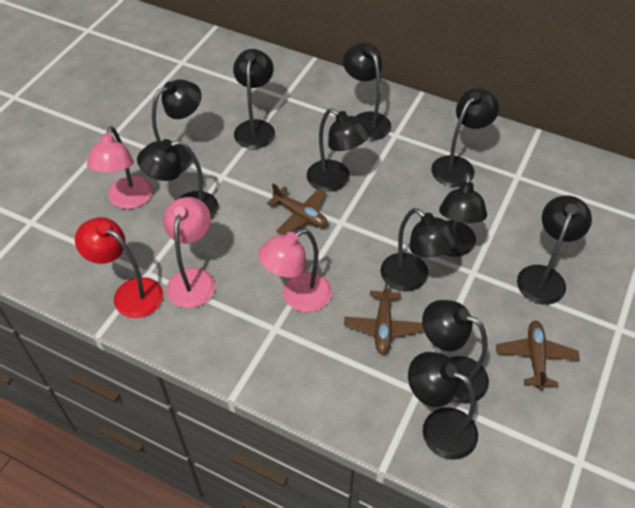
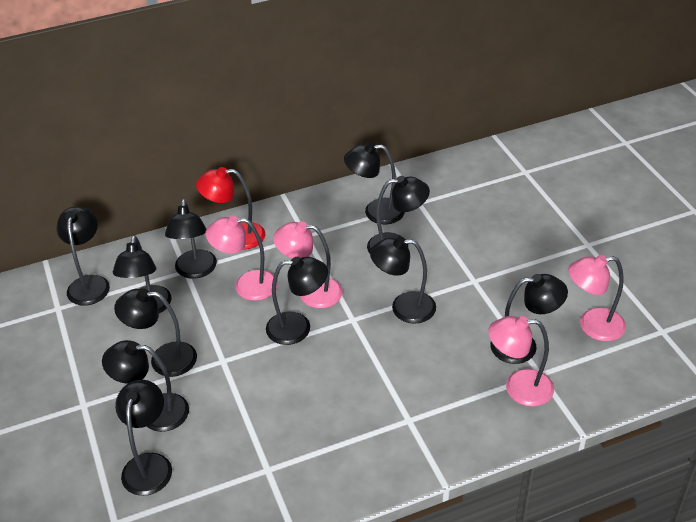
brown plane: [267,183,327,235] [344,280,424,355] [496,321,580,390] = 3 -> none = 0
pink lamp: [87,126,153,209] [163,197,215,308] [258,229,332,312] = 3 -> [206,216,278,301] [273,221,343,308] [488,316,554,407] [568,255,626,341] = 4

